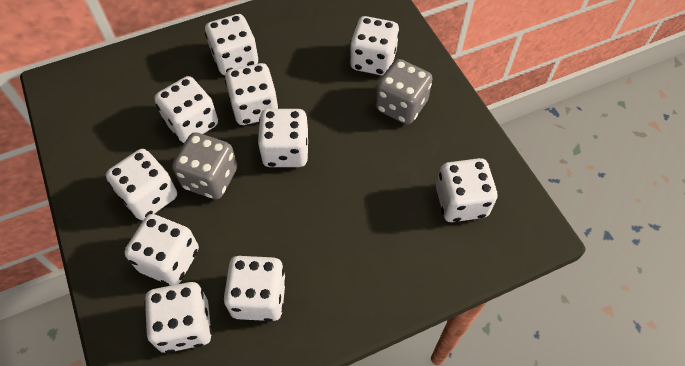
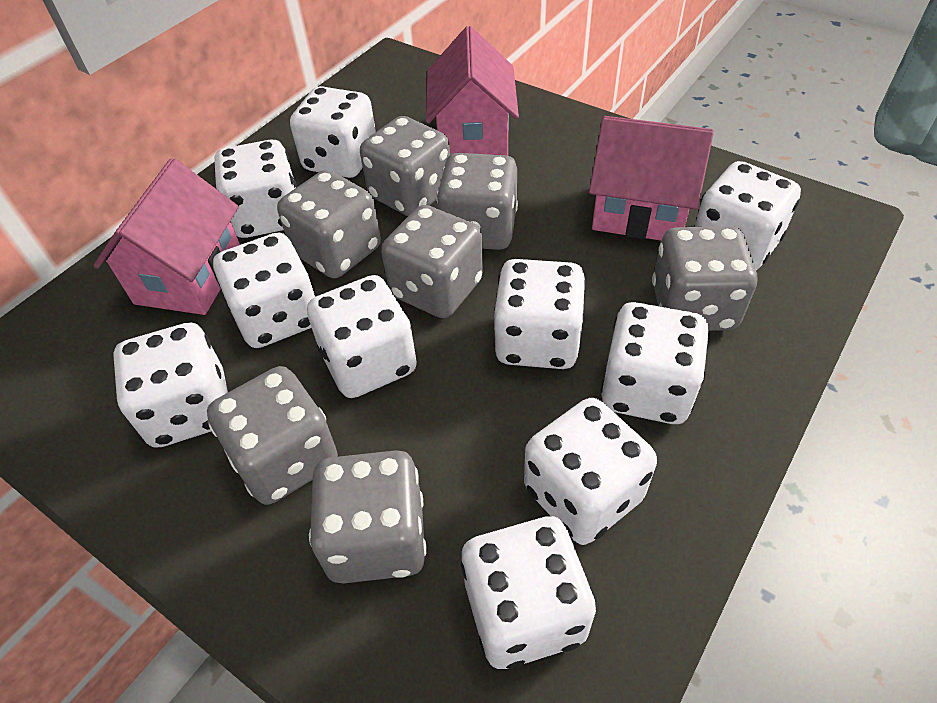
grey dice: [172,132,237,199] [375,59,433,124] = 2 -> [207,366,338,505] [277,170,381,278] [309,450,427,584] [360,116,450,216] [381,205,483,318] [436,153,518,250] [652,226,757,331] = 7
pink house: none = 0 -> [94,158,240,315] [426,26,519,156] [589,116,714,241] = 3

